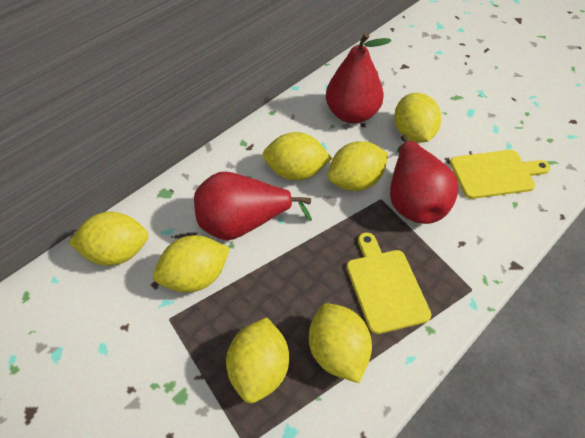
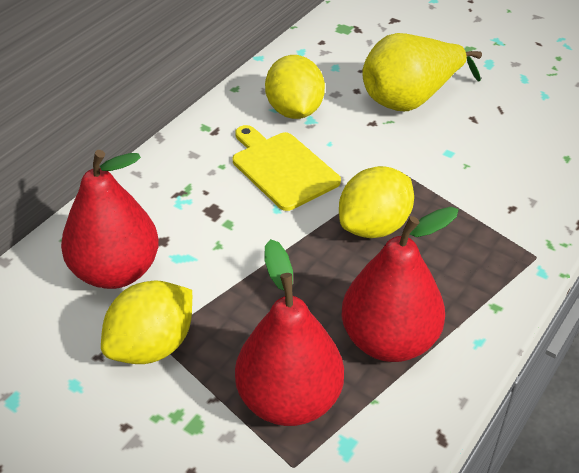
yellow cutting board: [347,232,432,334] [450,150,551,199] = 2 -> [233,125,341,211] = 1
yellow lemon: [69,212,149,266] [153,235,230,293] [226,317,289,403] [263,132,332,181] [309,303,372,383] [328,141,388,191] [394,93,441,143] = 7 -> [101,281,192,364] [265,55,325,119] [339,166,414,238] = 3
yellow pear: none = 0 -> [362,33,482,111] = 1

